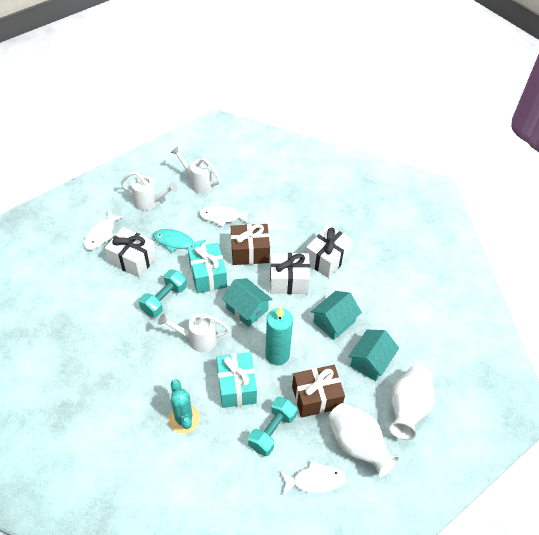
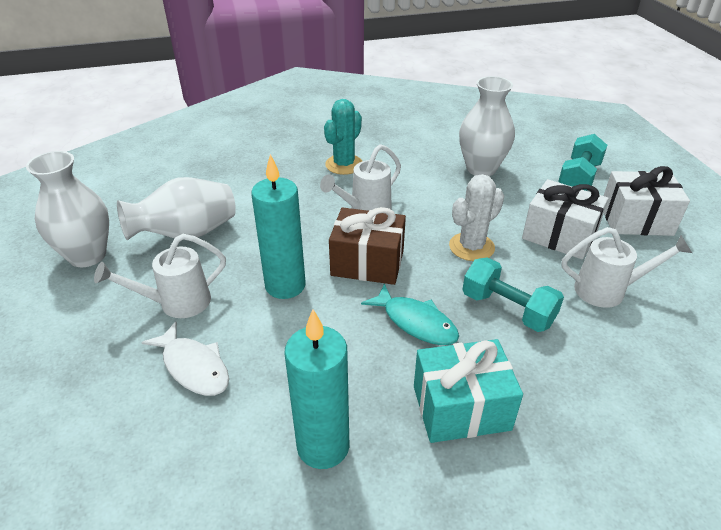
brown gift: [231,224,270,265] [292,365,345,418] = 2 -> [329,207,406,285] = 1
turquoise candle: [265,306,293,365] = 1 -> [251,154,306,299] [284,309,350,469] = 2
turquoise gift: [188,243,227,293] [216,352,257,408] = 2 -> [414,339,523,443] = 1
turquoise house: [222,278,272,327] [311,291,362,340] [348,330,399,381] = 3 -> none = 0
white cactus: none = 0 -> [449,174,504,261] = 1
white fish: [84,211,124,250] [199,206,250,227] [280,461,346,495] = 3 -> [141,321,229,396] = 1
white gift: [105,227,157,278] [270,253,310,294] [306,225,353,278] = 3 -> [522,179,609,260] [604,166,690,236] = 2
white vase: [328,403,400,477] [389,366,435,440] = 2 -> [26,151,109,267] [117,177,236,240] [459,76,515,176] = 3

